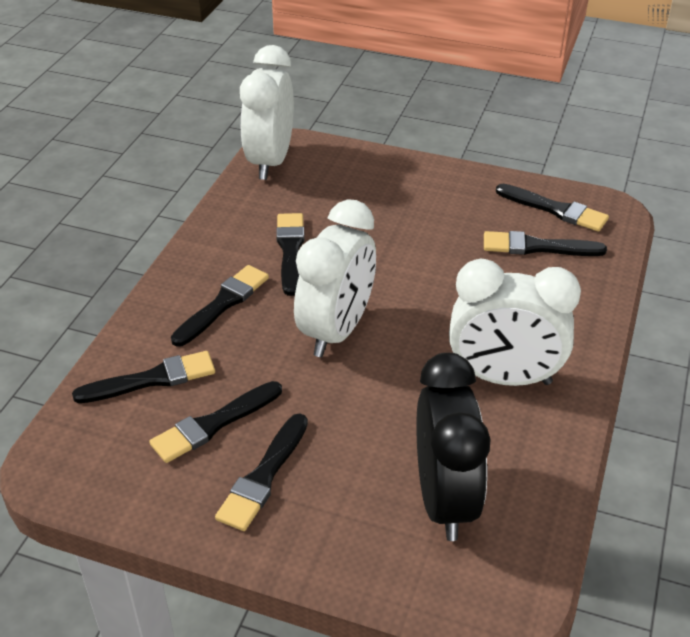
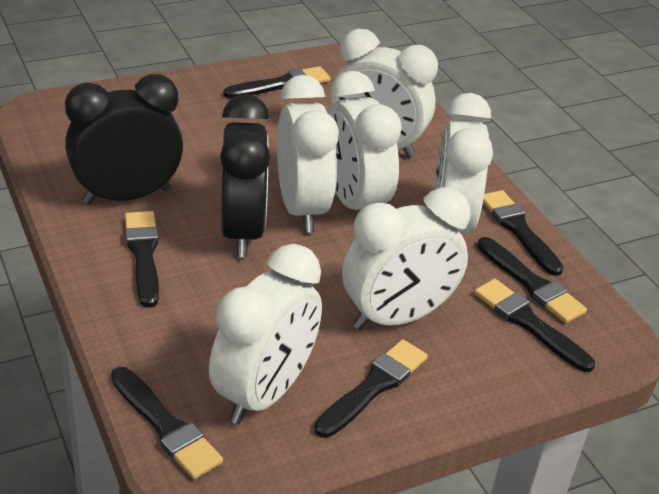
black clock: [416,353,491,541] = 1 -> [65,74,183,204] [220,94,270,257] = 2
white clock: [240,45,294,180] [294,199,376,357] [449,258,581,386] = 3 -> [209,244,322,424] [277,75,339,233] [327,71,402,210] [332,29,438,158] [342,187,471,330] [434,93,493,234] = 6

